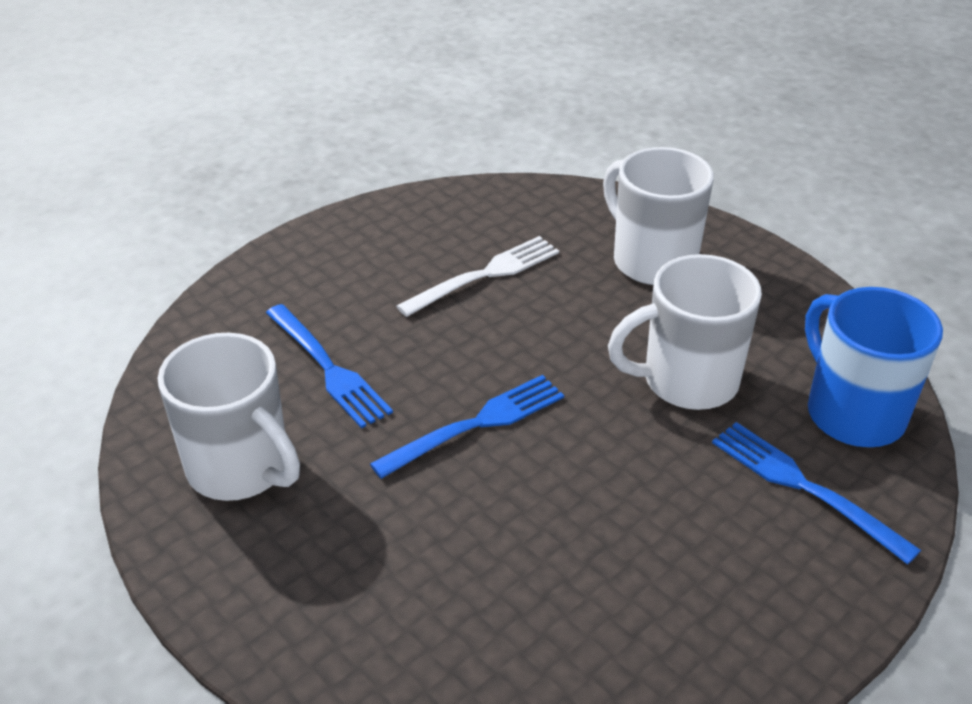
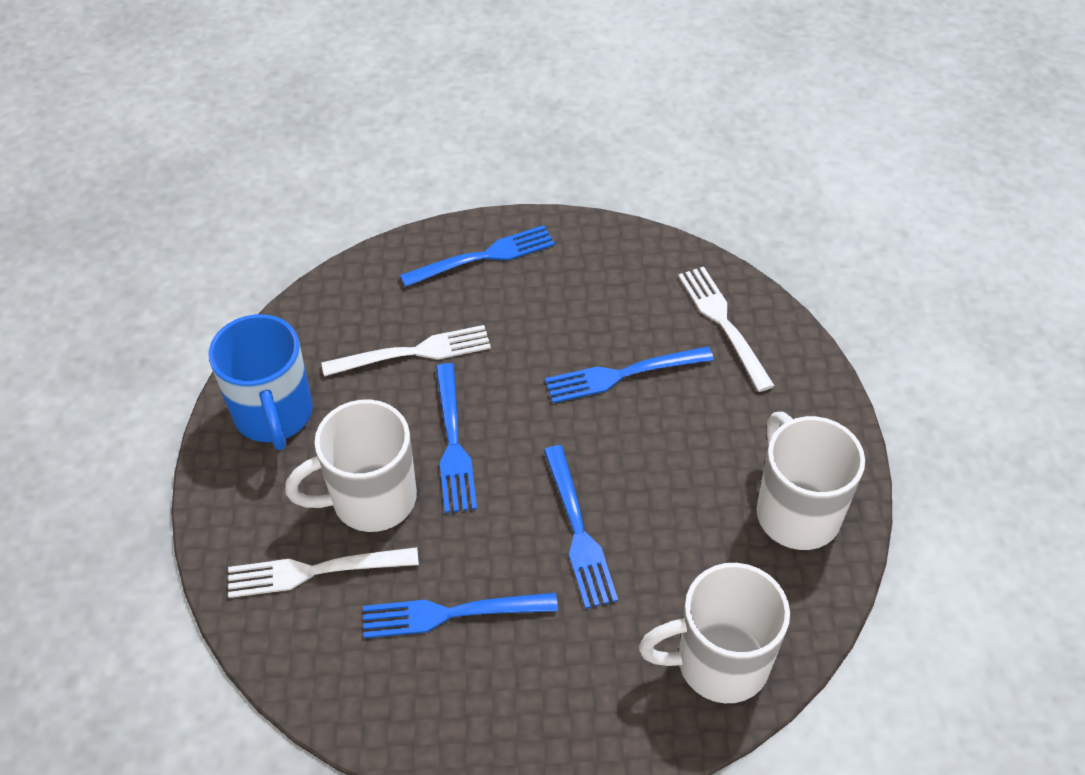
blue fork: [266,304,393,428] [370,375,564,479] [712,422,921,565] = 3 -> [363,593,558,638] [400,225,555,287] [436,363,477,513] [544,445,618,609] [545,347,714,403] = 5
white fork: [396,236,559,317] = 1 -> [228,547,419,598] [321,325,491,377] [678,267,775,392] = 3

